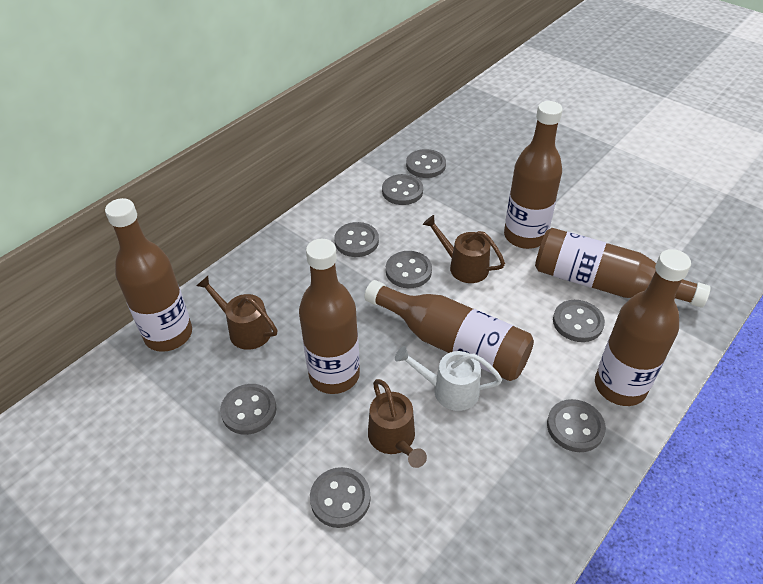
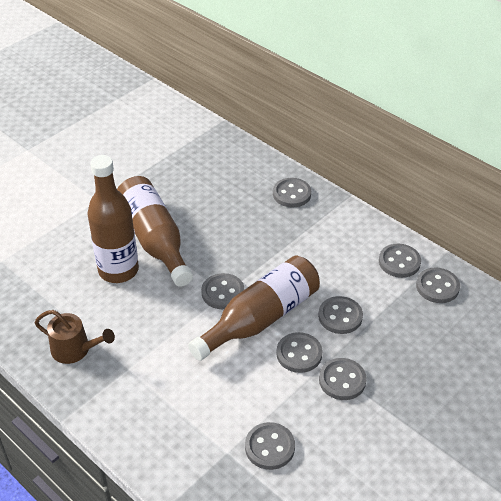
brown bottle: [105,198,192,352] [299,239,360,394] [364,280,534,381] [504,101,563,249] [535,228,711,308] [595,249,691,406] = 6 -> [87,155,139,283] [117,176,193,287] [188,256,320,361] = 3
brown watering can: [196,276,277,350] [368,379,427,468] [423,215,505,283] = 3 -> [35,310,115,364] = 1
white watering can: [395,346,502,411] = 1 -> none = 0

